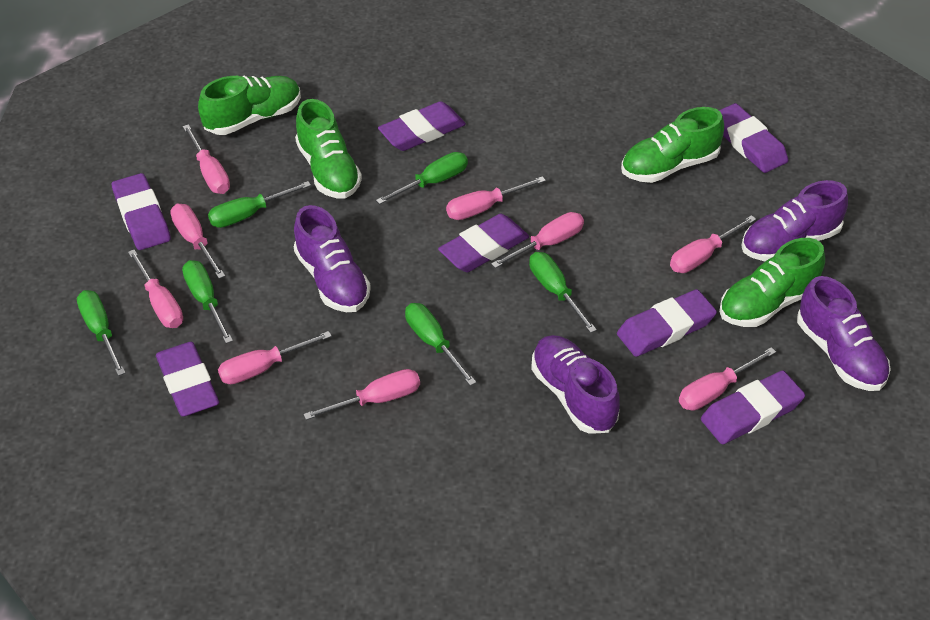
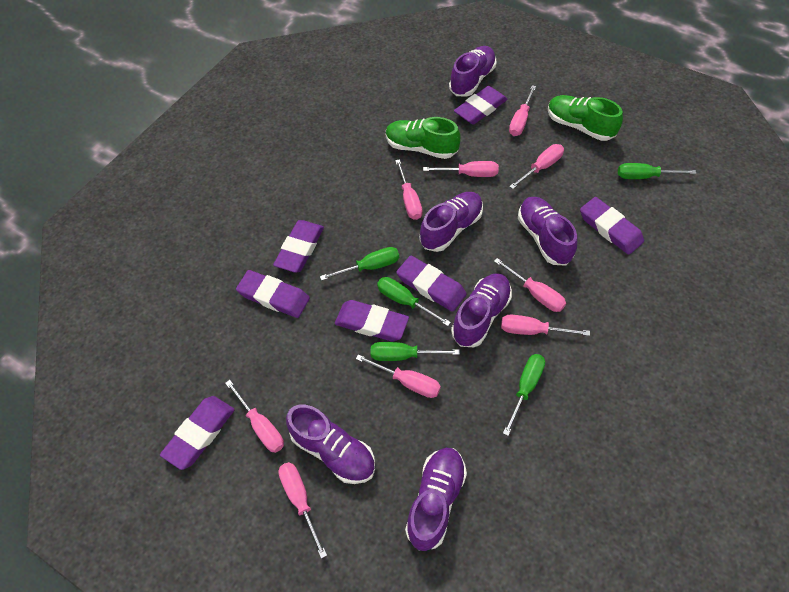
green screwdriver: [77,290,125,376] [182,260,233,344] [208,181,311,228] [376,152,468,204] [405,303,476,386] [529,252,597,333] = 6 -> [320,247,399,281] [371,342,460,361] [377,277,451,326] [503,354,545,436] [618,163,696,179] = 5
green shoe: [198,76,301,135] [295,99,362,198] [621,107,724,183] [719,238,825,327] = 4 -> [386,117,460,159] [548,95,623,141] = 2
purple shoe: [294,205,371,312] [531,335,620,434] [741,180,848,261] [797,276,891,391] = 4 -> [286,405,375,484] [405,448,467,551] [420,192,483,252] [449,46,496,97] [451,273,512,347] [518,197,577,265] = 6

